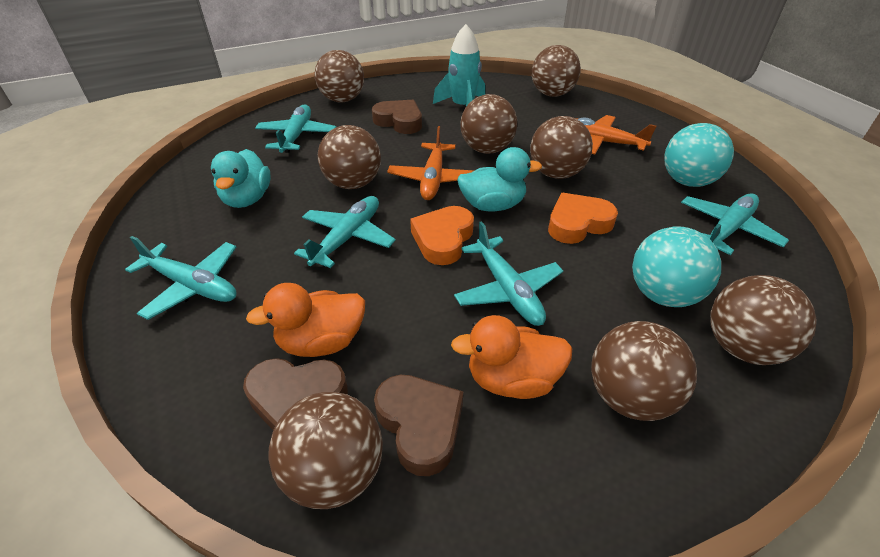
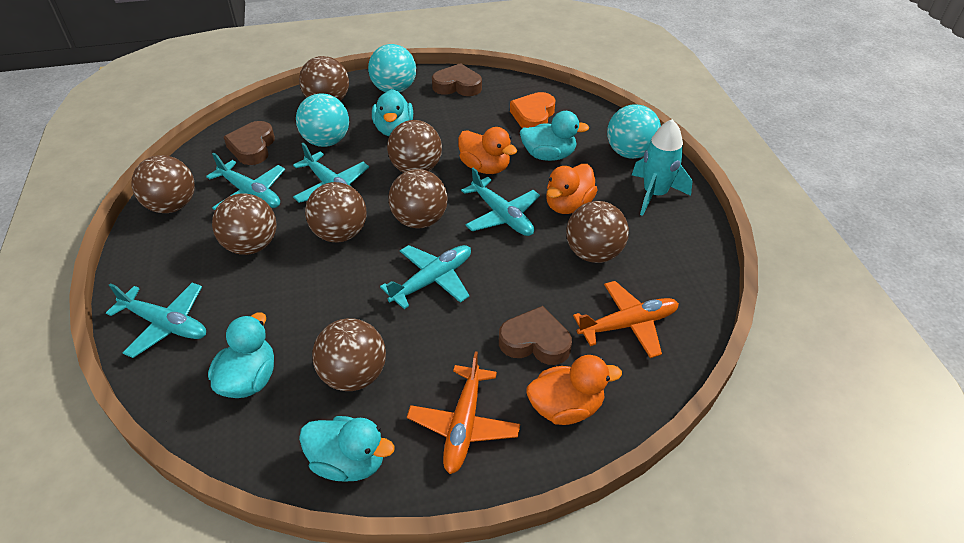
orange duck: [246,283,365,357] [451,315,572,399] = 2 -> [458,127,517,174] [526,355,622,425] [546,164,598,214] = 3
orange heart: [410,206,474,265] [548,193,618,244] = 2 -> [510,92,555,128] = 1
turquoise ball: [632,226,721,307] [664,123,734,187] = 2 -> [296,94,349,147] [368,44,416,93] [607,104,661,159] = 3
turquoise duck: [211,149,271,208] [457,147,542,211] = 2 -> [208,312,274,398] [299,416,395,482] [372,89,413,136] [520,111,589,161] = 4

